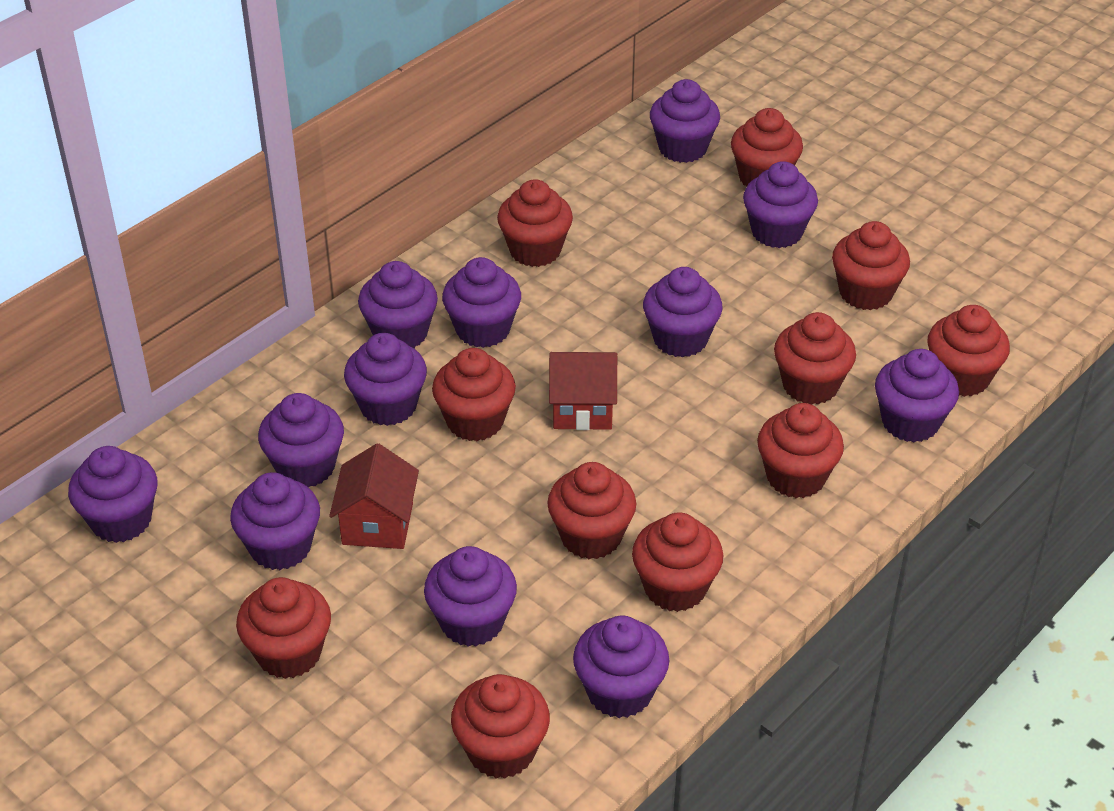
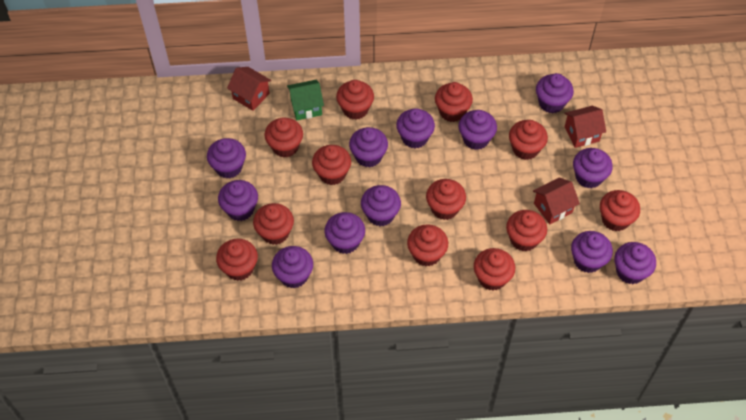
green house: none = 0 -> [287,80,324,120] = 1
red cupcake: [236,577,331,679] [432,348,516,441] [451,674,550,779] [497,179,573,267] [547,462,636,559] [632,512,723,612] [731,108,803,186] [757,403,844,498] [774,312,856,405] [832,221,910,310] [927,305,1010,397] = 11 -> [216,239,258,281] [253,203,294,245] [265,118,303,158] [312,145,351,185] [336,80,374,120] [407,224,448,266] [426,179,466,220] [435,82,473,122] [474,248,515,291] [506,210,547,252] [509,120,548,160] [600,190,640,231] = 12
red house: [329,444,419,549] [549,352,617,430] = 2 -> [227,67,271,111] [533,177,580,224] [564,106,606,148] = 3

